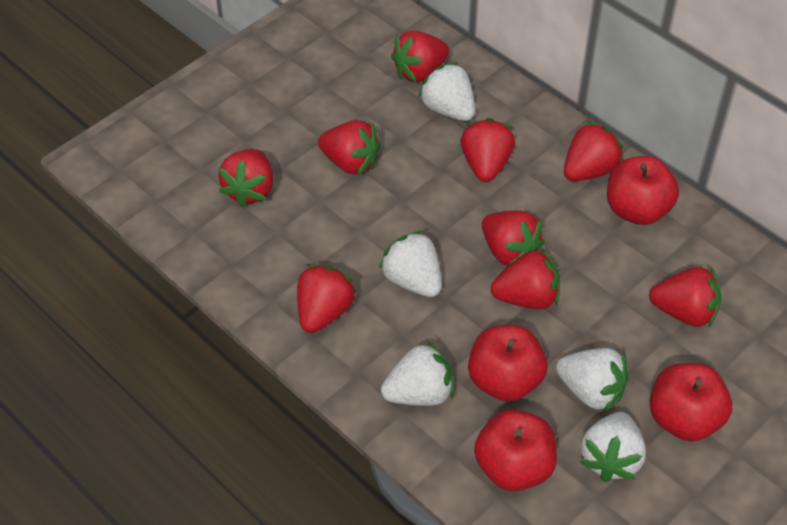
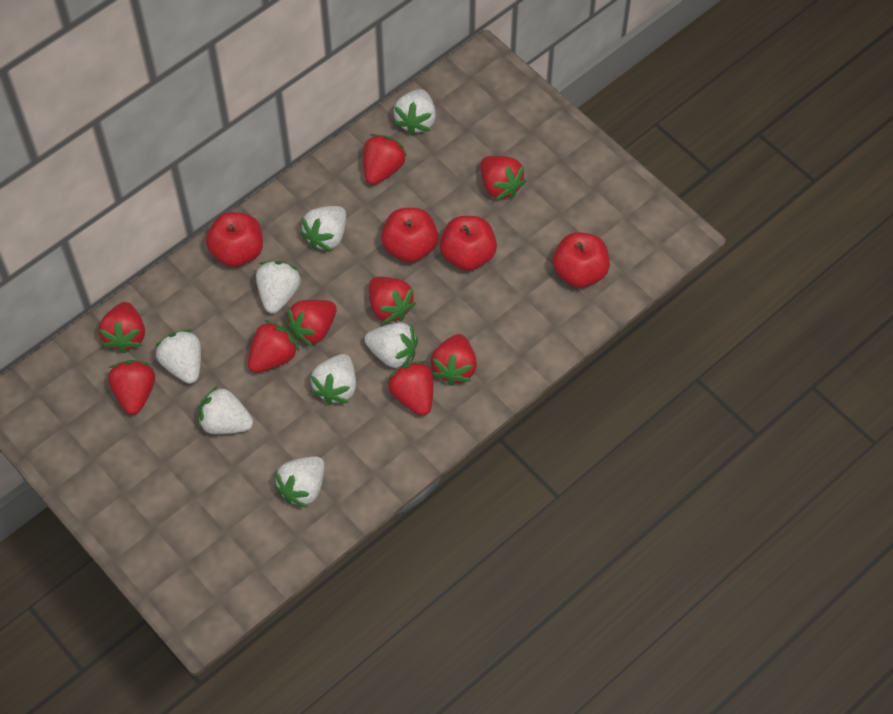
white strawberry: [379,231,442,297] [381,341,454,406] [418,62,475,121] [556,348,629,412] [580,412,646,482] = 5 -> [155,330,201,384] [198,386,253,434] [256,261,301,314] [274,456,324,508] [300,206,346,251] [310,354,356,405] [364,322,418,368] [393,89,436,136] = 8

